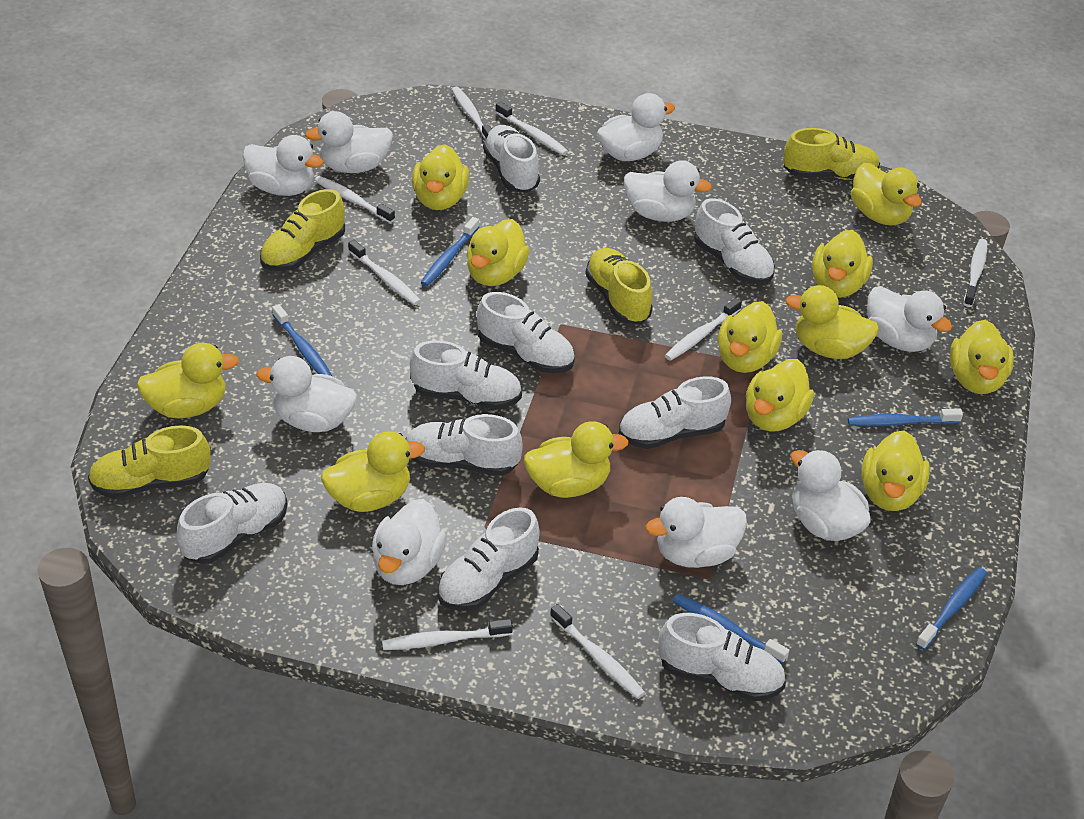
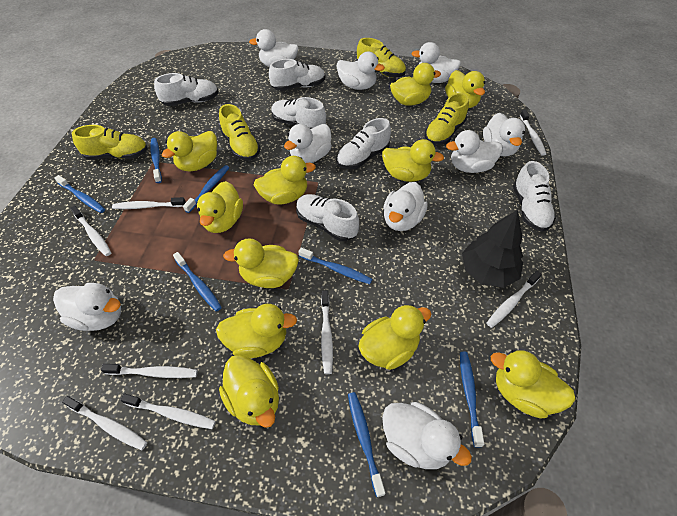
black tree: none = 0 -> [462,210,523,288] = 1
blue toothbrush: [272,304,332,376] [421,217,479,286] [673,594,789,664] [848,409,963,426] [916,567,987,650] = 5 -> [54,175,105,213] [150,138,162,183] [173,252,222,312] [183,165,230,213] [298,248,373,284] [348,392,385,497] [460,352,484,447] = 7
white shoe: [177,483,288,564] [406,414,523,476] [410,340,522,410] [438,507,540,611] [477,292,575,373] [483,125,540,193] [618,376,731,449] [658,613,786,701] [694,198,775,285] = 9 -> [154,73,219,106] [269,59,325,91] [271,97,326,129] [296,194,359,241] [336,118,391,169] [513,161,556,232] = 6
yellow duck: [136,343,239,419] [321,431,425,512] [412,144,469,210] [466,219,530,286] [524,421,628,498] [718,301,782,373] [746,359,814,432] [785,285,879,359] [812,230,873,298] [851,163,922,225] [861,431,930,511] [950,320,1014,394] = 12 -> [162,131,217,172] [197,181,243,233] [216,304,297,358] [219,355,279,428] [223,238,299,288] [254,156,316,205] [358,305,431,370] [382,139,444,182] [390,63,441,106] [445,70,485,108] [491,350,576,418] = 11

